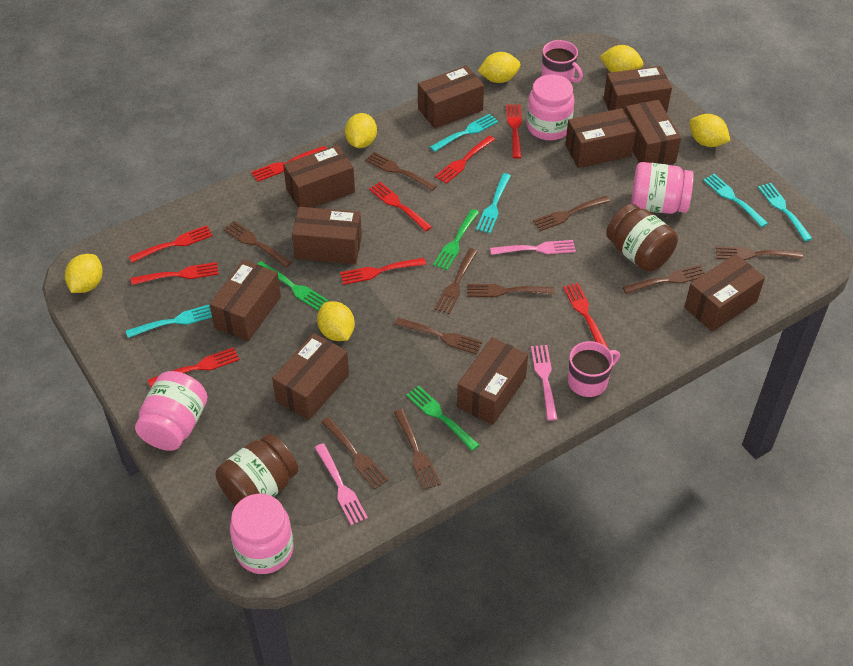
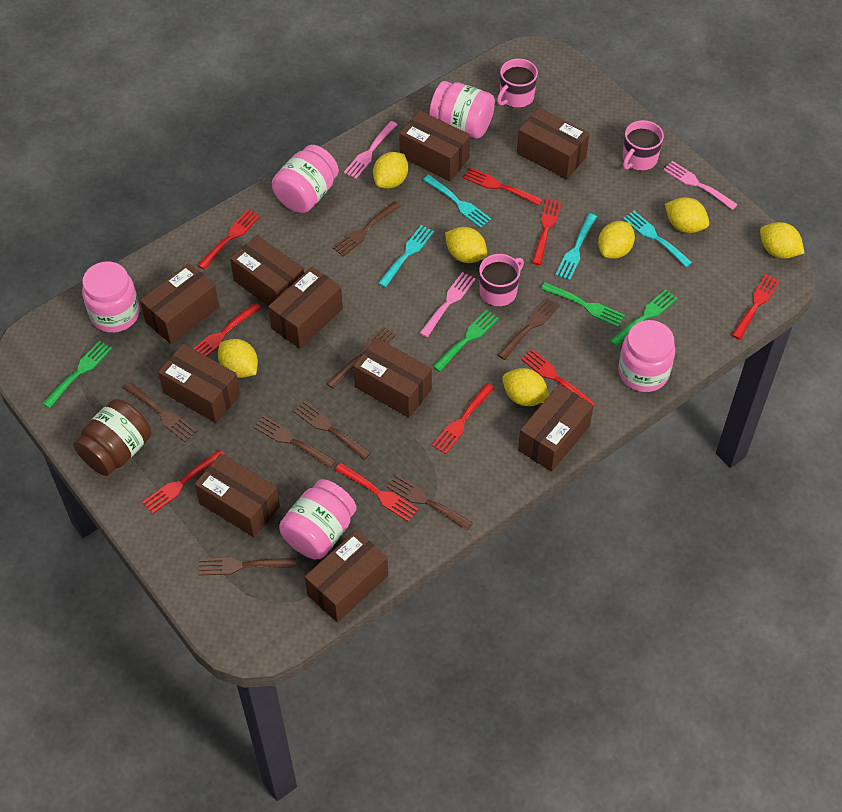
brown fork: [223,221,292,267] [321,417,389,489] [365,152,437,191] [394,409,441,490] [395,318,482,355] [435,248,478,314] [467,284,555,297] [533,196,610,231] [623,265,705,294] [716,246,803,260] = 10 -> [124,382,197,442] [198,557,296,575] [254,415,336,468] [294,401,371,460] [326,326,396,389] [332,201,401,257] [387,474,473,531] [497,297,560,360] = 8
brown jar: [215,434,298,506] [606,204,678,272] = 2 -> [73,399,151,476] = 1
green fork: [258,261,328,310] [406,386,479,451] [433,209,479,270] = 3 -> [42,340,112,408] [433,310,499,372] [541,282,625,327] [610,289,677,347] = 4
pink jar: [135,371,208,451] [230,494,294,574] [527,74,575,141] [631,162,694,214] = 4 -> [82,261,140,333] [272,145,339,213] [279,479,357,559] [429,81,495,139] [618,320,675,392] = 5
pink mug: [542,40,583,83] [568,341,620,397] = 2 -> [479,254,524,306] [497,58,538,108] [623,120,664,171] = 3
turquoise fork: [126,305,212,338] [430,114,498,152] [476,173,511,234] [703,174,768,227] [758,183,813,241] = 5 -> [378,225,434,288] [423,175,491,228] [555,213,597,280] [623,211,692,267] = 4
yellow lemon: [65,254,103,293] [317,301,355,341] [345,113,377,148] [478,52,521,83] [600,45,643,73] [689,114,730,147] = 6 -> [218,339,258,378] [373,152,408,189] [445,227,487,263] [502,368,549,406] [598,221,635,259] [665,197,709,233] [760,222,804,259] = 7

